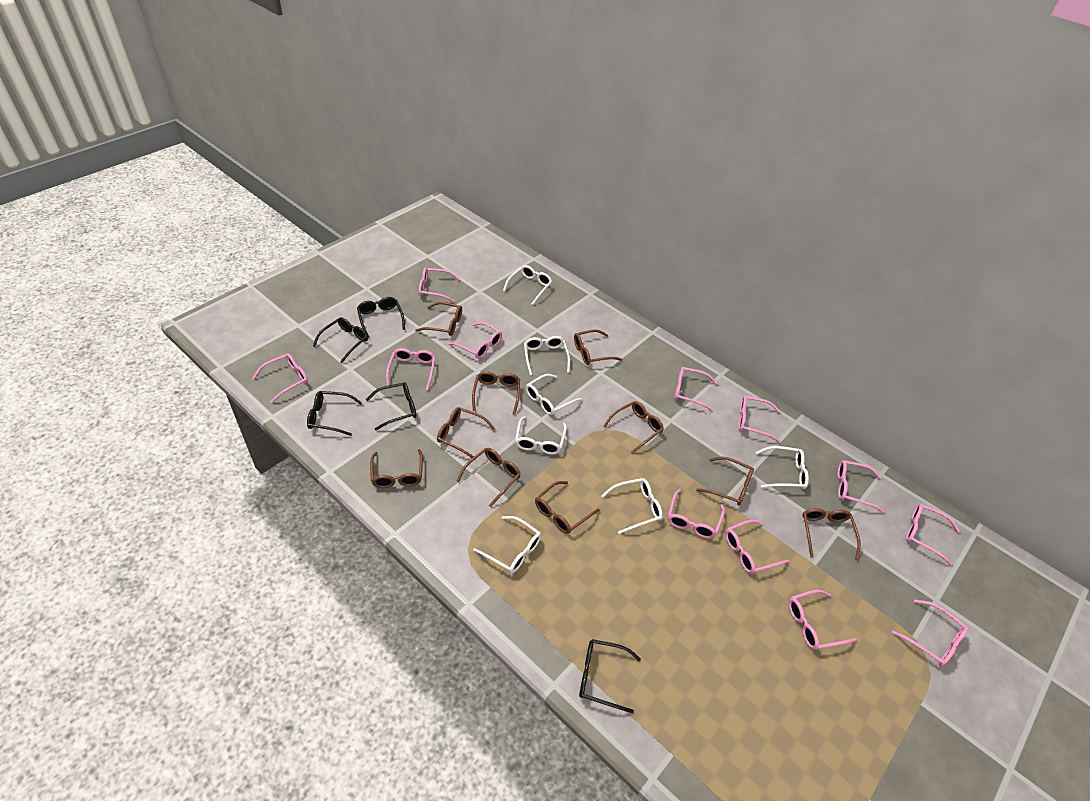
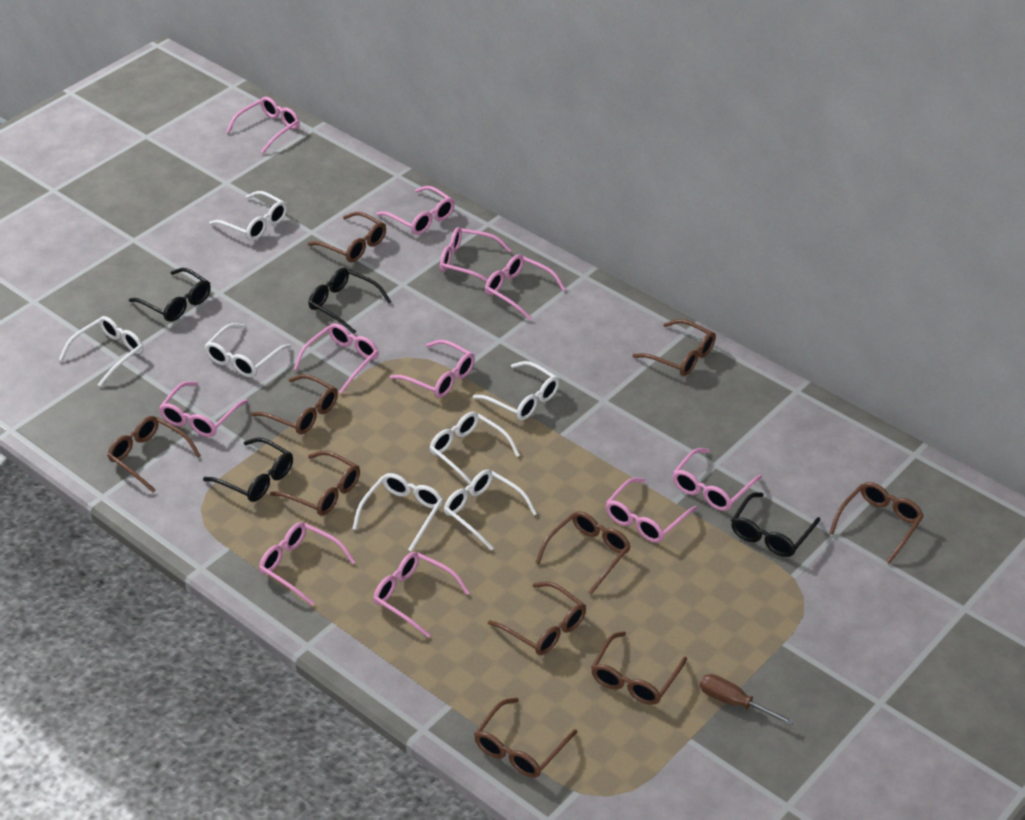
black glasses: [307,391,362,436] [313,317,368,363] [357,297,405,337] [366,382,416,430] [579,639,641,713] = 5 -> [129,268,211,321] [203,437,293,502] [309,268,391,334] [731,493,820,557] = 4
brown screwdriver: none = 0 -> [700,674,794,726] = 1
pink glasses: [252,353,308,403] [386,348,435,390] [419,268,460,302] [448,322,502,359] [668,489,725,539] [674,367,718,412] [725,520,789,574] [739,396,781,442] [788,590,857,650] [837,460,884,513] [892,599,968,666] [906,504,960,565] = 12 -> [159,381,248,437] [226,97,300,153] [259,522,355,606] [294,323,379,394] [373,552,470,638] [377,186,454,235] [390,340,475,398] [440,227,512,282] [485,254,566,320] [606,478,697,543] [673,448,762,511] = 11

